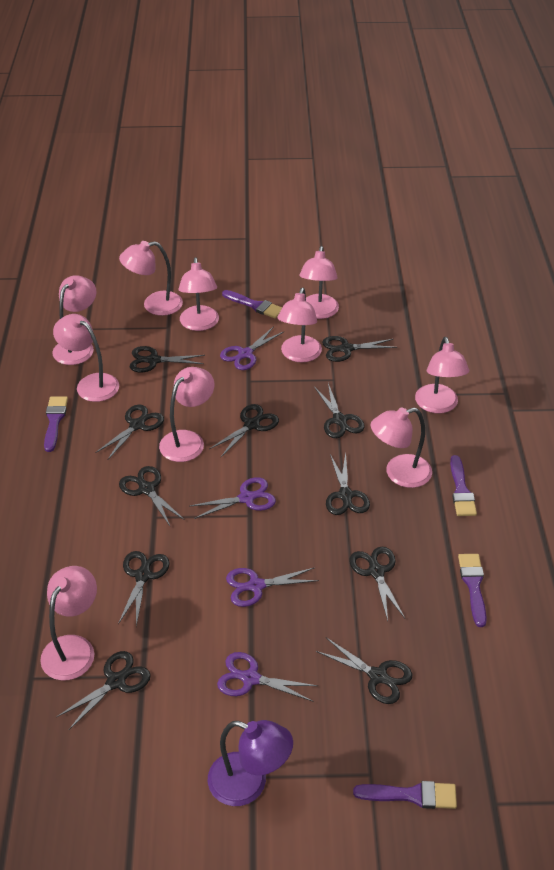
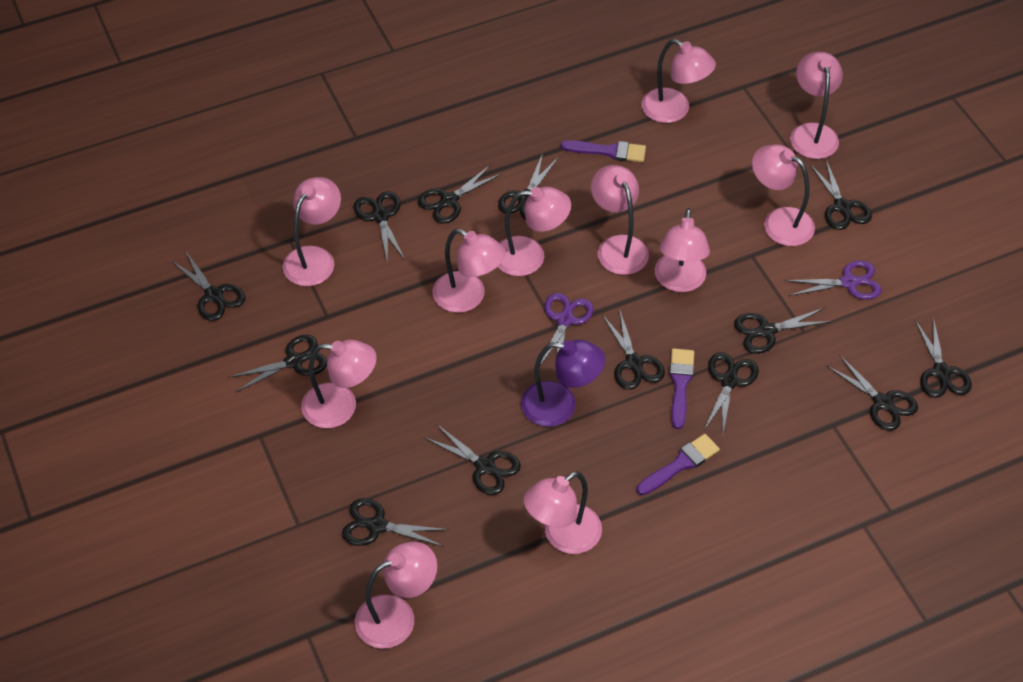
black scissors: [56,651,151,730] [95,405,164,459] [118,551,170,627] [119,466,185,526] [130,346,205,373] [209,404,279,457] [314,383,365,438] [316,638,412,704] [322,336,397,362] [326,453,370,515] [349,547,405,621] = 11 -> [171,250,245,321] [228,335,327,393] [342,498,449,547] [354,191,405,264] [418,165,501,223] [424,424,521,495] [498,153,559,220] [602,311,665,390] [704,352,759,432] [734,308,832,354] [810,160,872,230] [826,354,918,431] [915,317,972,398] = 13
pink lamp: [40,566,97,680] [52,275,97,365] [53,314,119,402] [119,241,183,316] [159,367,215,462] [178,257,219,331] [277,288,322,363] [300,246,339,319] [371,407,432,488] [415,337,469,413] = 10 -> [283,177,341,286] [301,340,377,428] [355,542,437,649] [432,229,505,313] [498,187,571,276] [524,471,602,554] [591,165,649,275] [641,39,716,123] [655,208,710,292] [752,144,815,246] [790,52,843,159] = 11
purple brush: [44,396,68,452] [222,290,282,318] [353,781,457,809] [450,455,477,516] [458,554,487,627] = 5 -> [561,140,646,162] [637,434,720,495] [669,348,694,429] = 3
purple scissors: [190,477,276,519] [217,652,318,701] [220,326,284,370] [226,567,319,607] = 4 -> [540,293,593,365] [785,260,882,300] = 2

